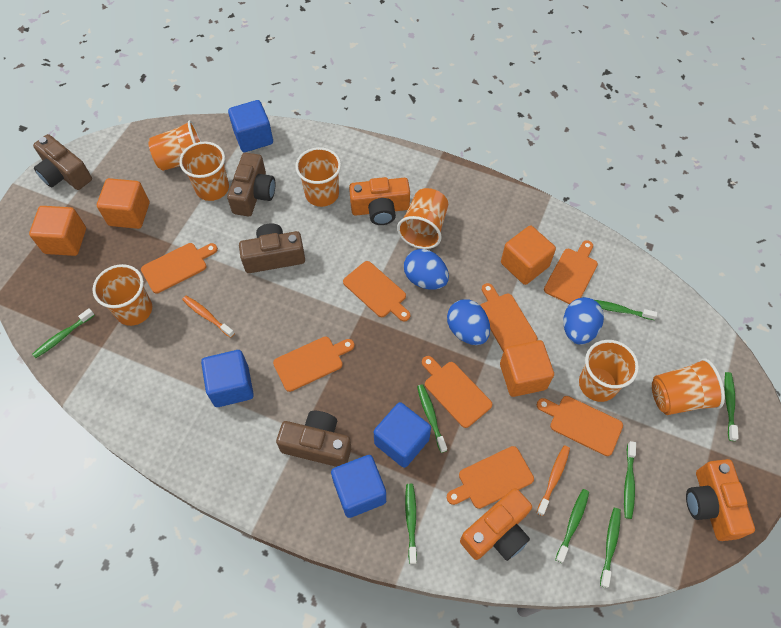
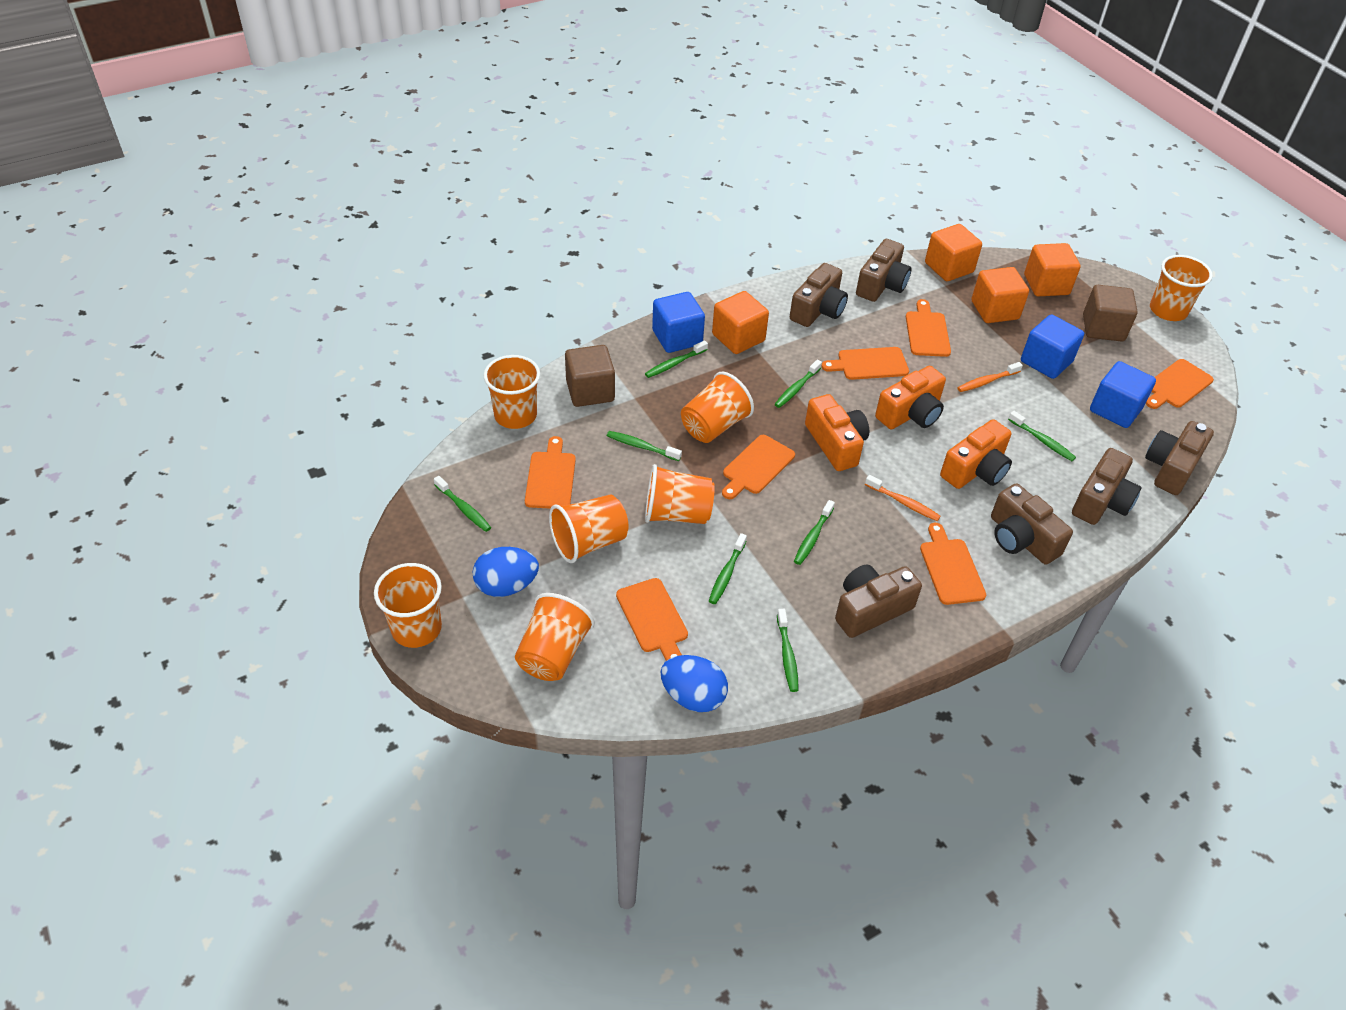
blue cube: [201,350,254,407] [228,100,273,152] [331,455,386,518] [374,402,431,468] = 4 -> [652,292,705,353] [1021,314,1084,379] [1090,361,1156,428] = 3
blue egg: [404,249,449,290] [447,299,490,345] [563,297,604,345] = 3 -> [473,547,539,597] [661,655,728,712] = 2
brown camera: [33,134,92,190] [227,153,275,216] [239,223,305,273] [276,411,351,467] = 4 -> [790,263,848,327] [835,564,922,638] [856,239,912,302] [991,483,1073,565] [1072,448,1142,525] [1145,421,1214,495] = 6
brown cube: none = 0 -> [565,345,615,407] [1083,285,1138,342] = 2
orange cutting board: [141,243,218,294] [273,336,355,392] [343,261,410,322] [422,356,492,428] [447,446,534,509] [480,283,538,352] [537,396,623,456] [544,240,598,304] = 8 -> [525,436,576,509] [616,578,688,661] [722,435,795,499] [821,347,909,380] [906,299,951,357] [920,523,986,605] [1146,359,1214,409] = 7

